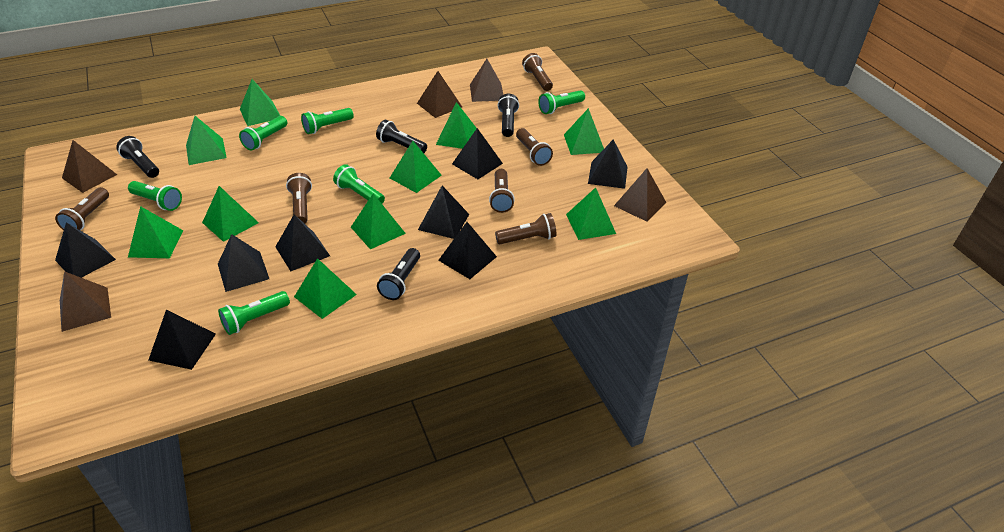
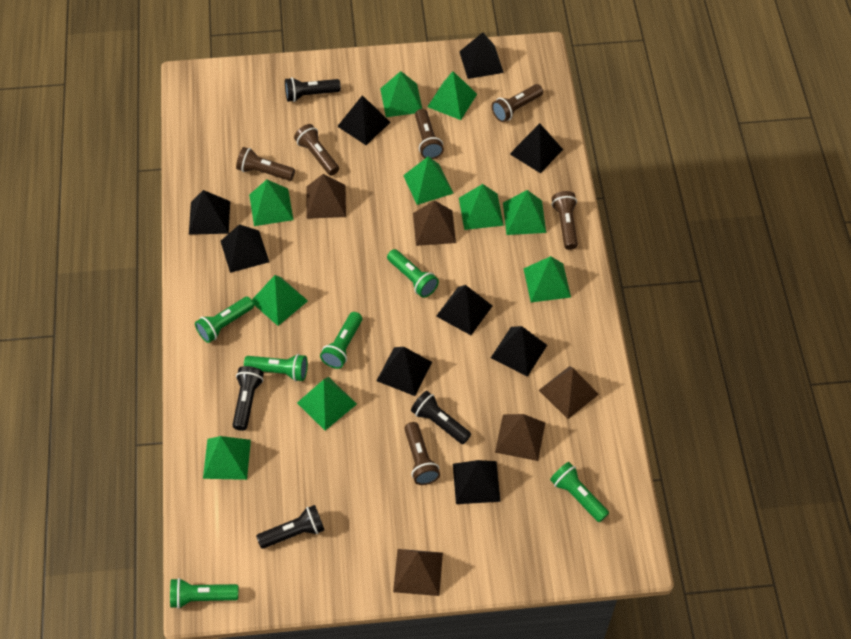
black pyramid: [55,222,116,278] [149,309,216,370] [218,234,269,292] [275,214,330,271] [418,186,469,239] [438,222,497,279] [452,128,503,179] [588,140,628,189] = 8 -> [189,190,230,235] [221,224,269,273] [337,95,391,145] [377,347,432,396] [436,285,492,335] [453,460,500,504] [459,32,504,79] [491,326,547,377] [510,123,563,173] = 9

